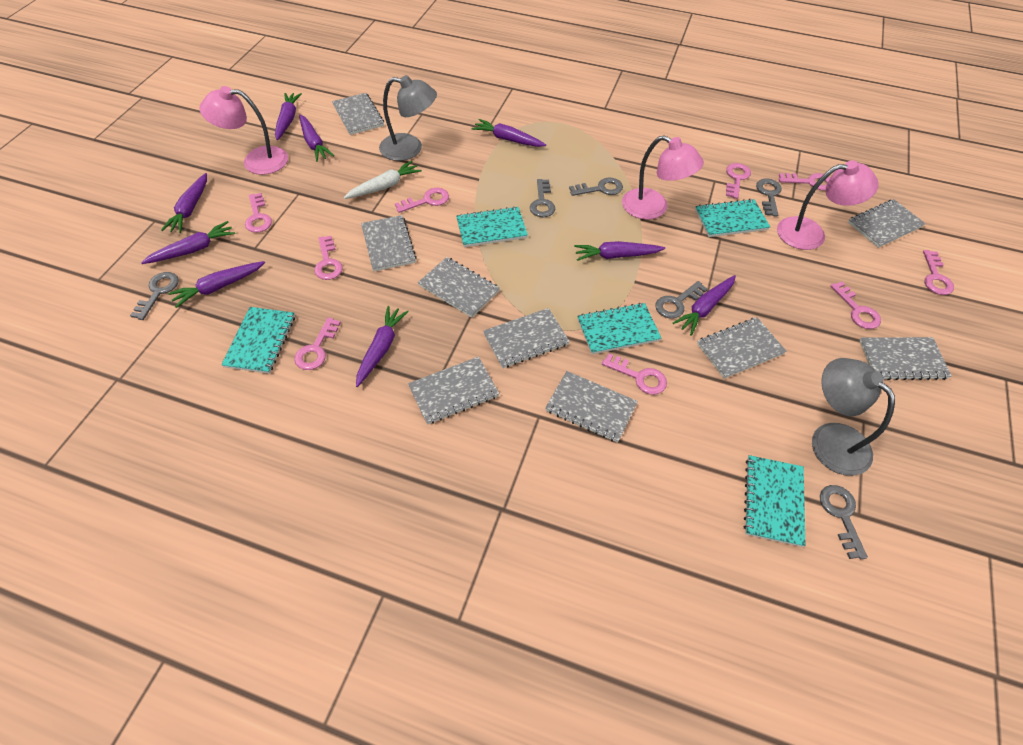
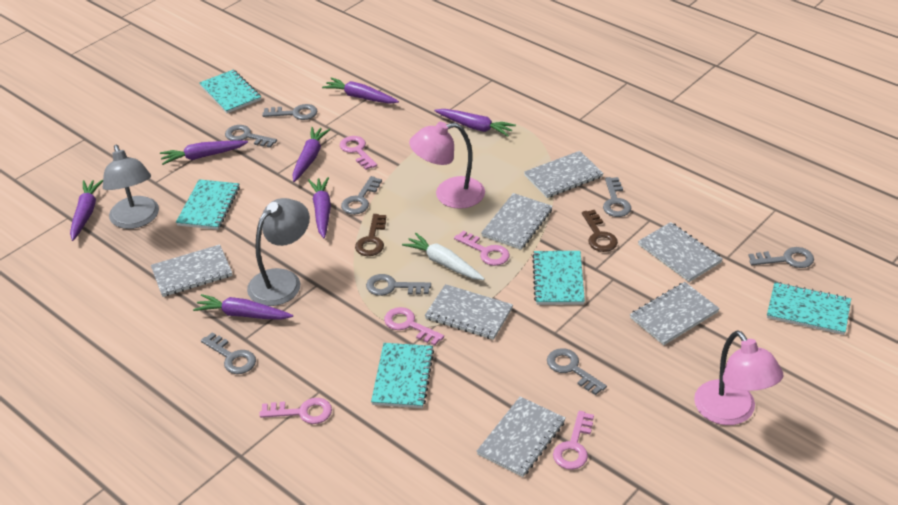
brown key: none = 0 -> [355,214,386,256] [582,210,618,252] = 2
grey key: [130,272,179,320] [530,179,555,217] [569,177,623,196] [656,281,708,318] [756,178,782,217] [820,485,868,559] = 6 -> [201,332,256,374] [225,125,277,148] [262,104,317,120] [341,176,382,215] [366,274,431,296] [547,348,607,395] [603,177,631,217] [748,247,814,268] = 8
grey notebook: [332,93,384,135] [361,215,417,271] [408,357,499,425] [418,257,500,318] [483,308,570,368] [545,371,638,443] [697,317,786,379] [848,199,926,248] [860,337,952,380] = 9 -> [151,244,232,297] [425,284,513,340] [476,396,566,477] [481,193,553,250] [524,151,604,198] [630,282,720,345] [638,222,723,282] = 7
pink key: [245,193,272,233] [294,317,341,370] [314,236,343,280] [395,188,449,213] [602,353,667,395] [726,163,751,199] [779,173,830,190] [830,282,881,329] [923,250,954,295] = 9 -> [259,398,332,424] [340,136,377,170] [384,307,444,346] [454,231,510,266] [553,411,594,470] = 5
pink lamp: [199,86,288,175] [622,135,704,219] [777,160,879,250] = 3 -> [409,122,485,209] [694,330,783,425] = 2
purple carrot: [141,221,235,264] [161,173,207,233] [168,261,265,308] [275,93,302,140] [299,114,334,162] [356,306,409,387] [472,119,546,147] [574,241,665,261] [673,275,736,336] = 9 -> [70,180,103,241] [160,140,248,165] [193,294,293,320] [293,127,330,182] [308,177,331,238] [322,78,399,104] [434,109,516,136] = 7

